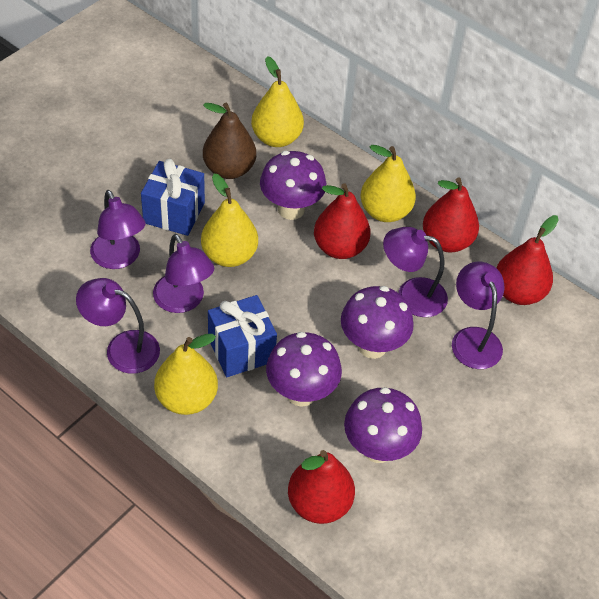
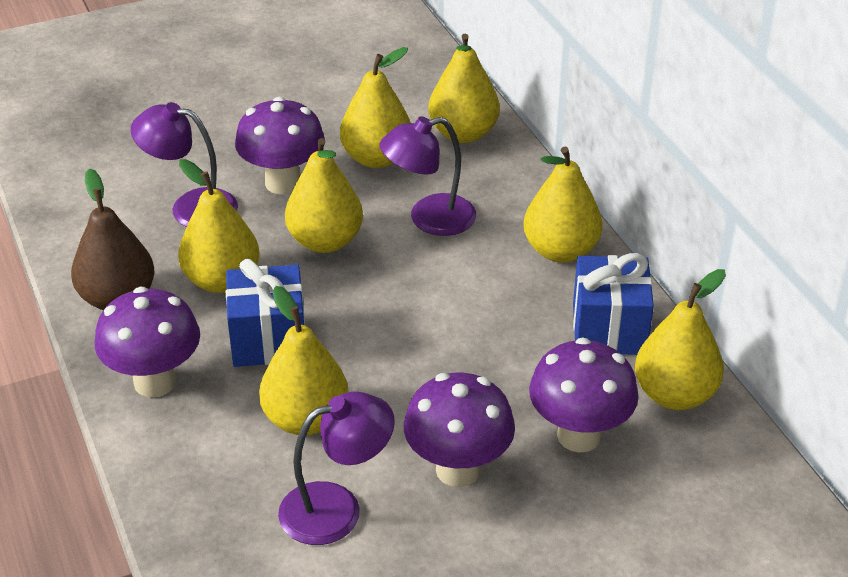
purple lamp: [76,278,160,374] [90,190,146,269] [153,234,214,313] [383,227,448,317] [452,262,505,369] = 5 -> [131,102,238,227] [278,392,395,545] [379,117,476,236] = 3
red pear: [288,450,355,524] [314,183,371,259] [423,178,479,252] [496,215,559,305] = 4 -> none = 0
yellow pear: [154,334,218,415] [201,174,258,267] [251,56,304,147] [361,145,416,222] = 4 -> [178,159,259,293] [259,286,349,435] [285,138,363,253] [340,47,411,168] [428,33,500,143] [523,147,602,263] [635,269,726,410] = 7

